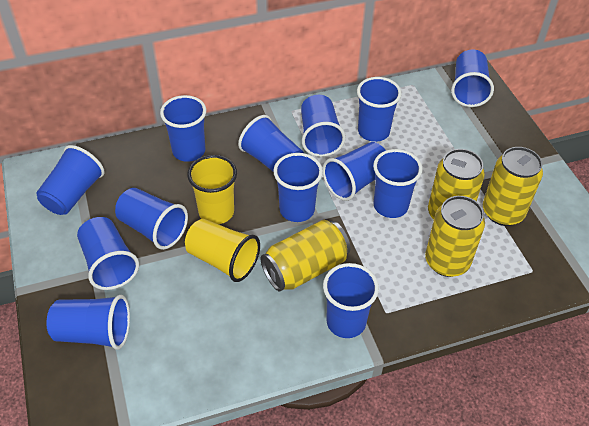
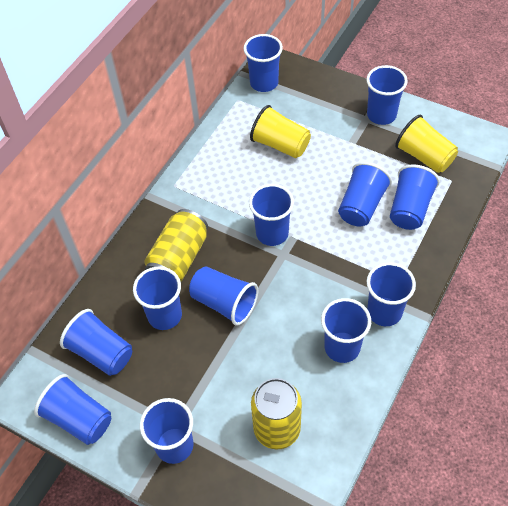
blue cup: [36,145,105,215] [47,295,130,350] [77,217,139,290] [115,188,188,250] [160,95,206,162] [238,115,304,171] [273,153,323,222] [301,95,346,157] [323,142,386,201] [323,263,379,338] [357,77,402,142] [373,149,423,218] [451,49,494,107] = 13 -> [34,374,111,445] [60,309,132,376] [133,267,182,330] [140,398,193,464] [189,266,258,326] [244,34,283,92] [249,184,294,246] [321,298,371,363] [338,162,392,227] [366,65,408,125] [367,262,416,326] [390,165,440,230] = 12
yellow can: [261,220,351,292] [425,196,485,277] [428,149,485,219] [483,147,543,226] = 4 -> [145,209,208,281] [251,378,302,450] = 2

